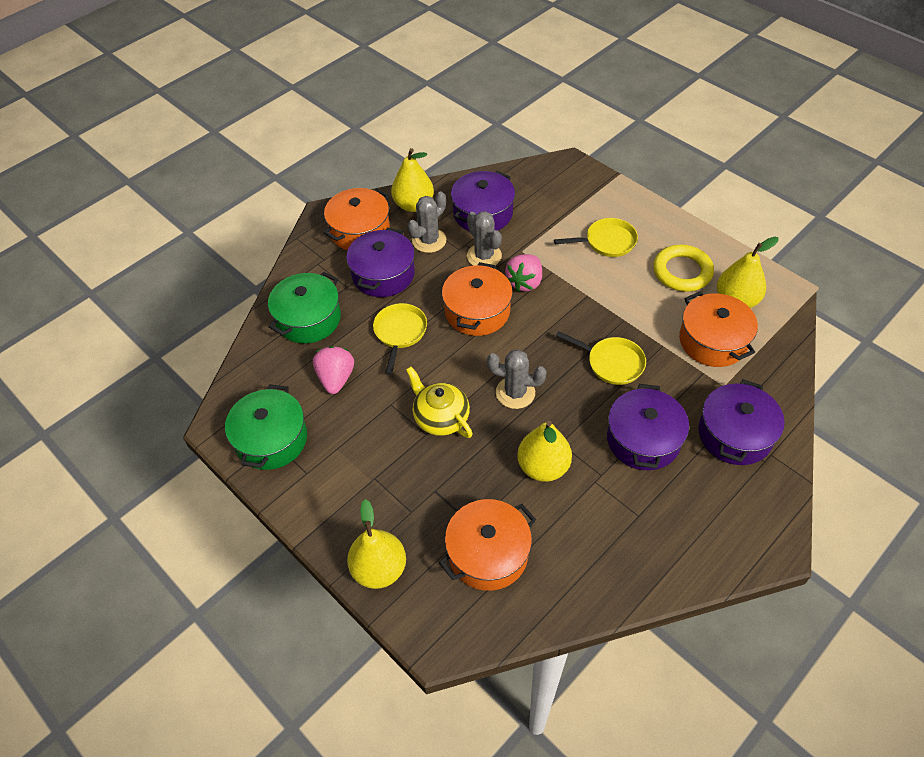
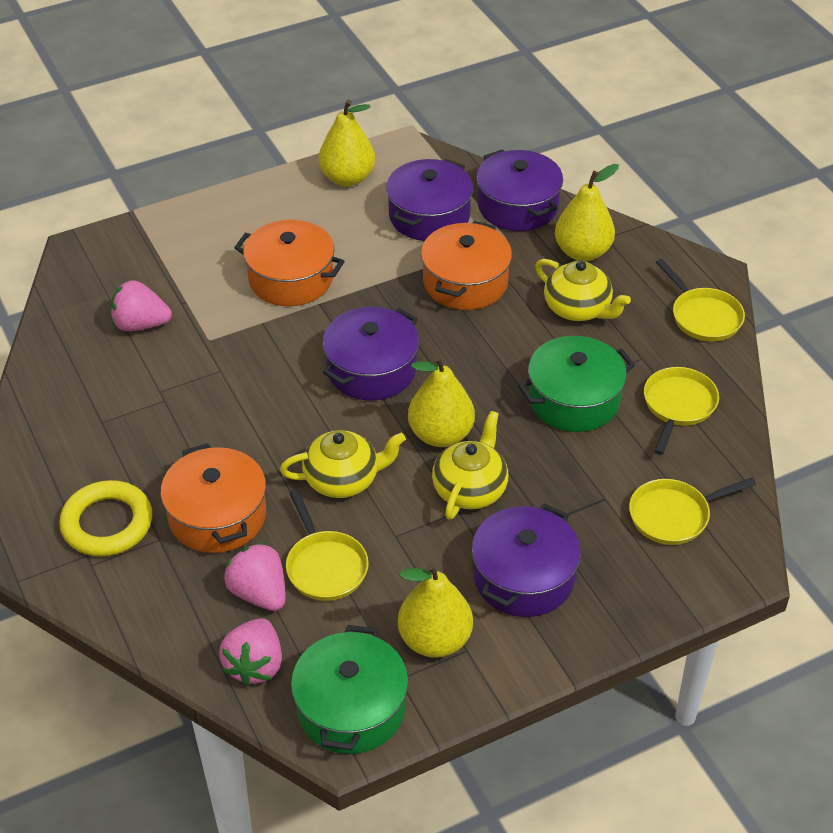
grey cactus: [408,191,446,253] [467,211,502,266] [487,349,547,409] = 3 -> none = 0
orange pot: [324,188,390,250] [439,499,536,591] [442,262,513,336] [679,291,758,367] = 4 -> [160,443,266,553] [234,220,345,306] [421,221,512,310] = 3
pink strawberry: [313,346,354,394] [505,254,542,292] = 2 -> [110,280,172,331] [219,618,282,686] [224,543,286,611] = 3
yellow pan: [373,303,427,375] [554,218,638,257] [556,331,646,385] = 3 -> [286,489,369,601] [629,478,756,545] [644,367,719,455] [656,259,745,342] = 4
yellow teapot: [406,366,473,438] = 1 -> [280,430,406,498] [432,411,508,520] [535,259,631,321] = 3

